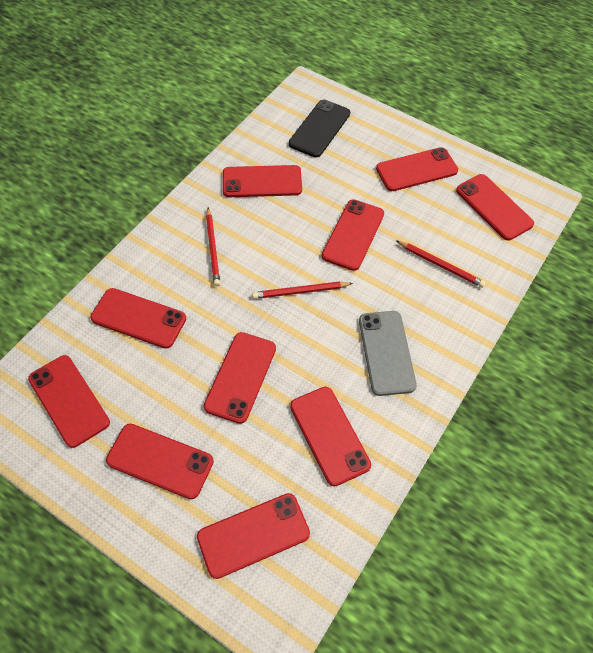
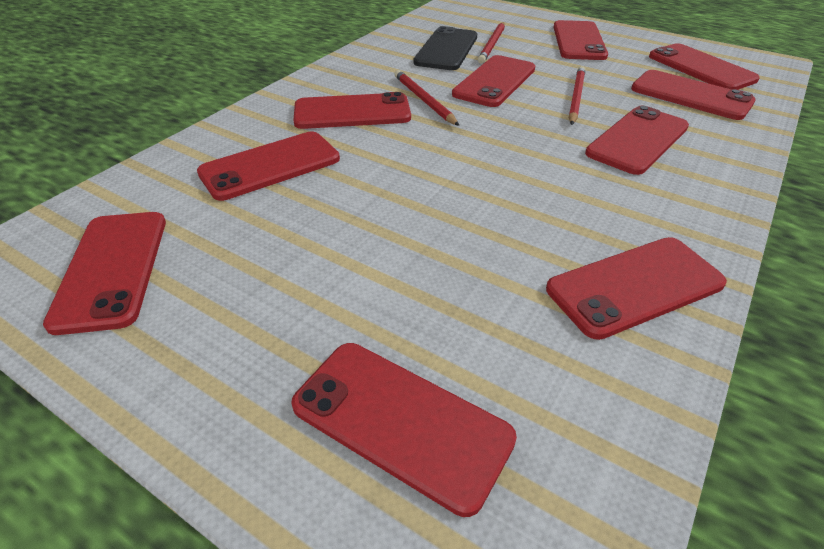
grey phone: [359,311,417,396] = 1 -> none = 0

